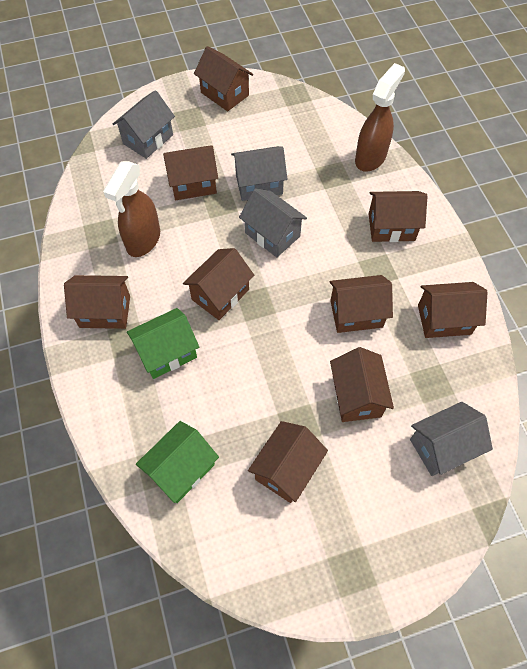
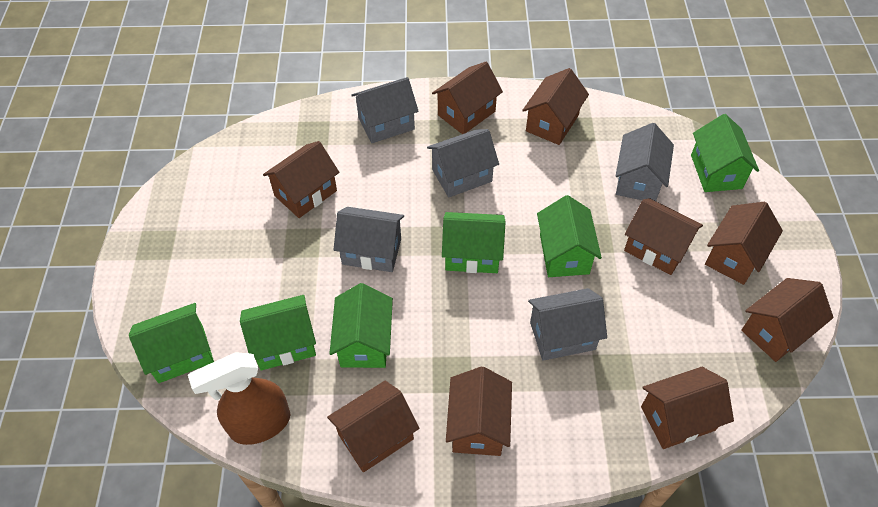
brown spray bottle: [103,161,160,257] [355,63,405,172] = 2 -> [188,352,290,445] = 1
green house: [127,308,199,379] [136,421,219,503] = 2 -> [129,303,214,383] [240,295,316,371] [329,283,393,368] [442,212,506,273] [537,195,602,277] [691,114,759,192] = 6
grey house: [113,90,175,159] [231,146,287,201] [239,189,307,257] [410,402,493,476] = 4 -> [334,207,404,272] [351,77,419,143] [427,129,499,197] [528,288,607,361] [616,123,674,201] = 5

